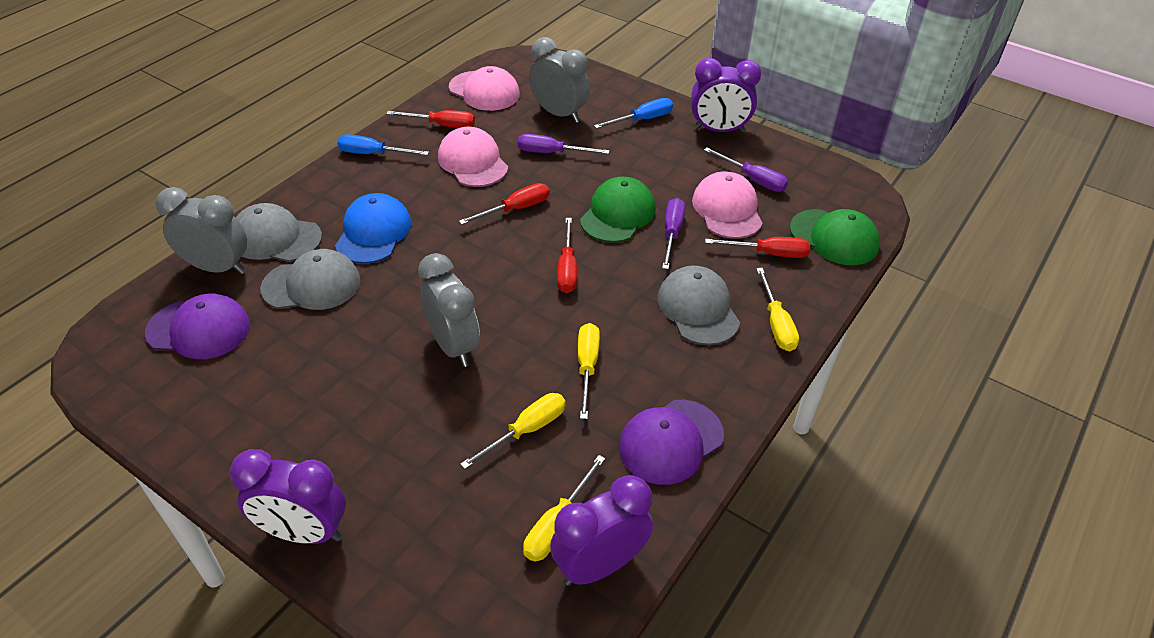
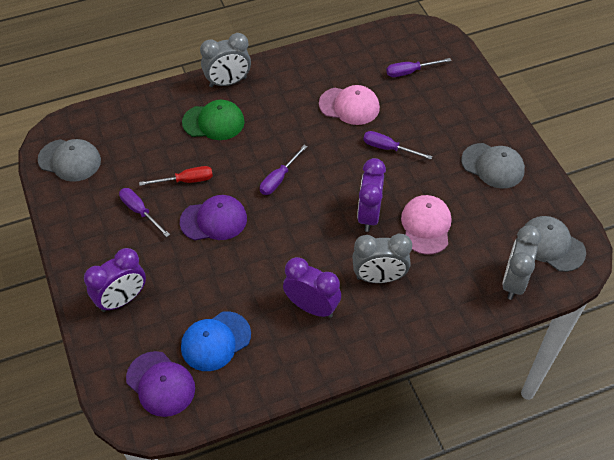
blue screwdriver: [337,134,429,155] [594,98,673,129] = 2 -> none = 0
green cap: [580,177,656,243] [790,209,880,265] = 2 -> [182,100,245,140] = 1
pink cap: [438,127,508,187] [449,66,520,111] [692,172,763,239] = 3 -> [319,85,380,125] [401,195,451,255] = 2
purple screwdriver: [518,134,610,154] [662,198,685,269] [704,148,788,192] = 3 -> [119,188,170,237] [260,145,307,195] [363,131,432,160] [386,58,451,77] = 4
red screwdriver: [386,110,475,128] [459,183,549,225] [557,218,577,293] [705,237,810,258] = 4 -> [139,166,213,186] = 1
yellow screwdriver: [460,393,566,469] [523,455,605,562] [578,323,600,419] [756,268,799,351] = 4 -> none = 0

